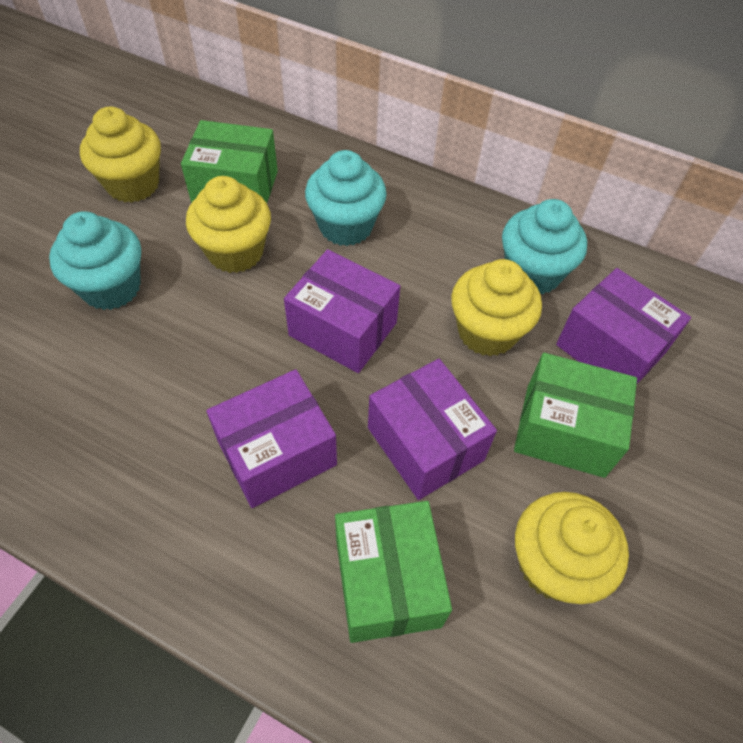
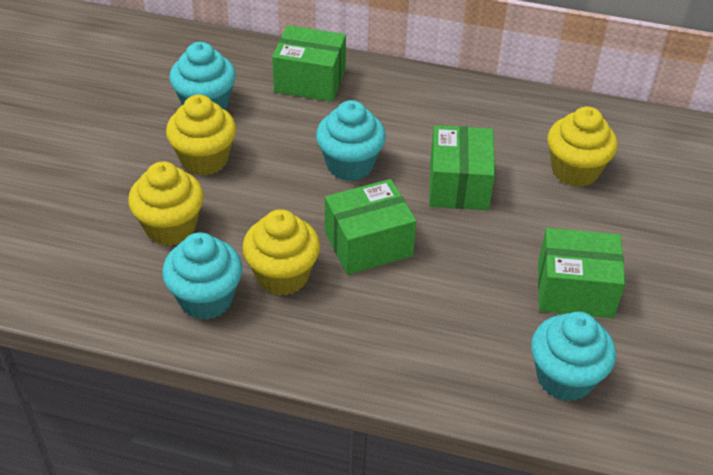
green box: [181,120,278,203] [335,501,452,643] [514,353,637,478] = 3 -> [272,25,346,102] [325,179,416,275] [429,125,495,210] [538,228,626,318] = 4
purple box: [206,369,337,508] [284,249,400,373] [368,359,497,500] [556,268,691,384] = 4 -> none = 0
turquoise cupcake: [49,211,141,310] [305,150,387,246] [502,199,587,294] = 3 -> [162,232,242,320] [169,42,236,110] [316,100,386,181] [531,311,616,401] = 4

